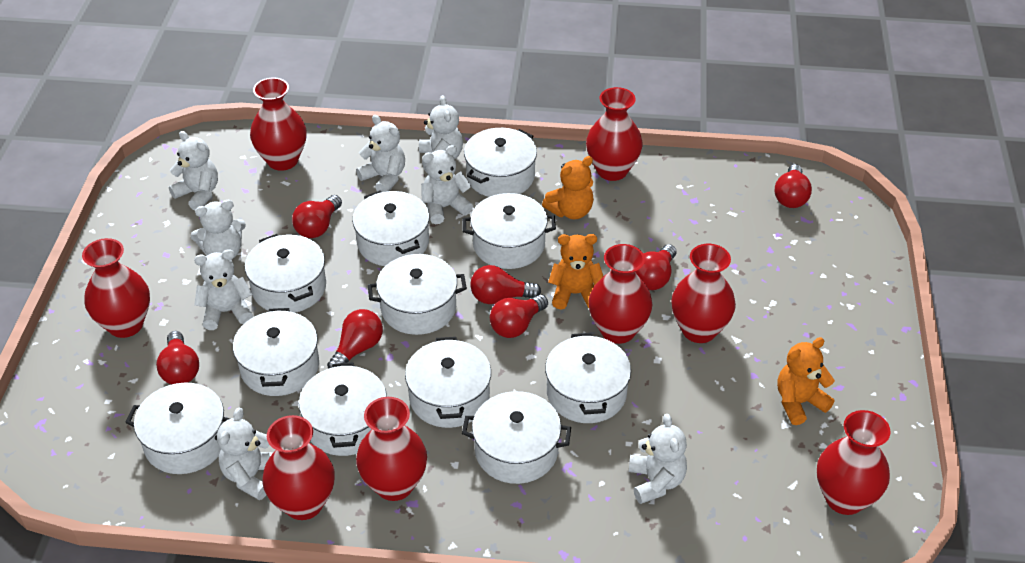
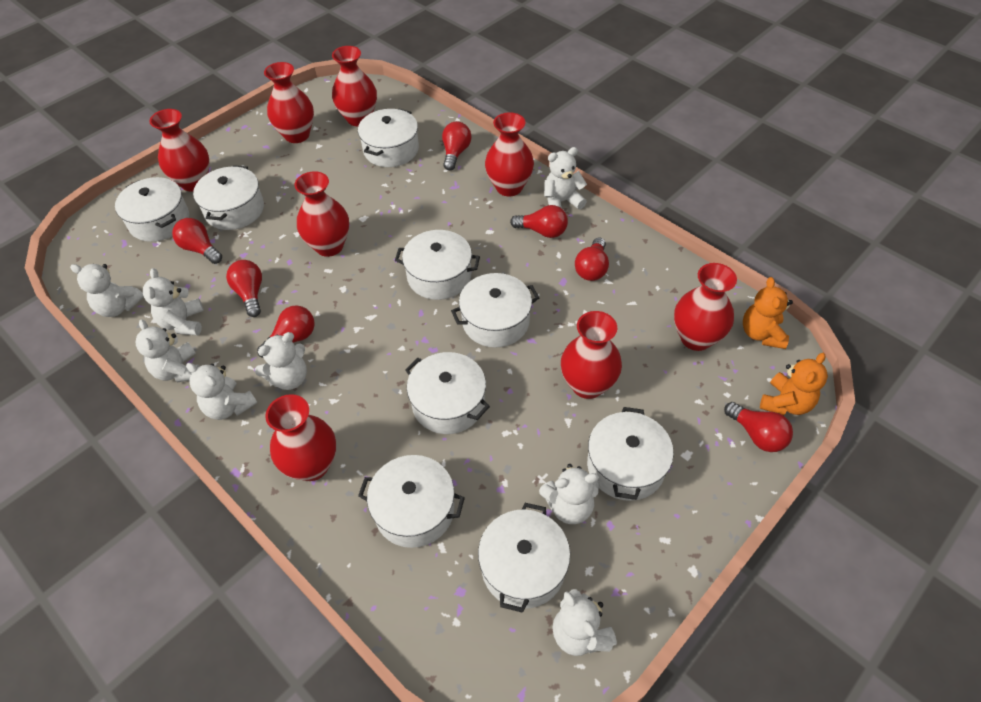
orange teddy bear: [542,156,594,219] [548,234,603,310] [777,337,835,425] = 3 -> [743,277,793,349] [760,353,828,415] = 2
white pot: [125,382,230,474] [233,308,319,396] [245,234,326,313] [299,362,387,456] [352,191,430,266] [368,254,467,335] [405,337,491,428] [462,193,556,269] [462,391,571,484] [464,128,537,197] [545,333,631,423] = 11 -> [115,177,189,242] [193,165,264,230] [358,109,419,167] [358,455,465,548] [395,230,480,300] [405,352,490,434] [451,273,539,347] [478,503,570,613] [587,407,674,501] = 9

